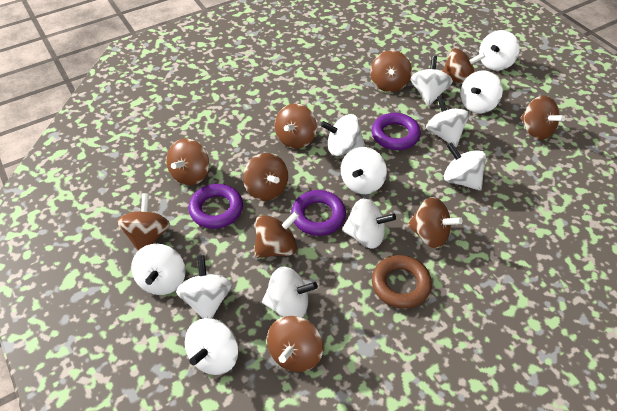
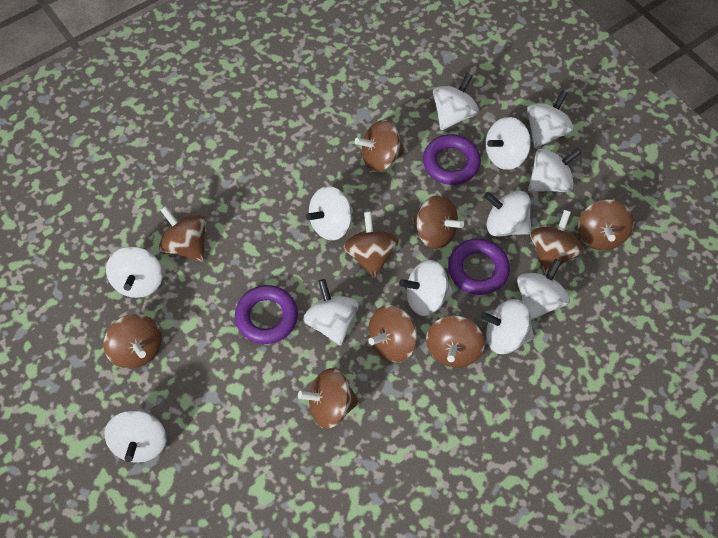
brown ring: [372,255,432,309] = 1 -> none = 0

